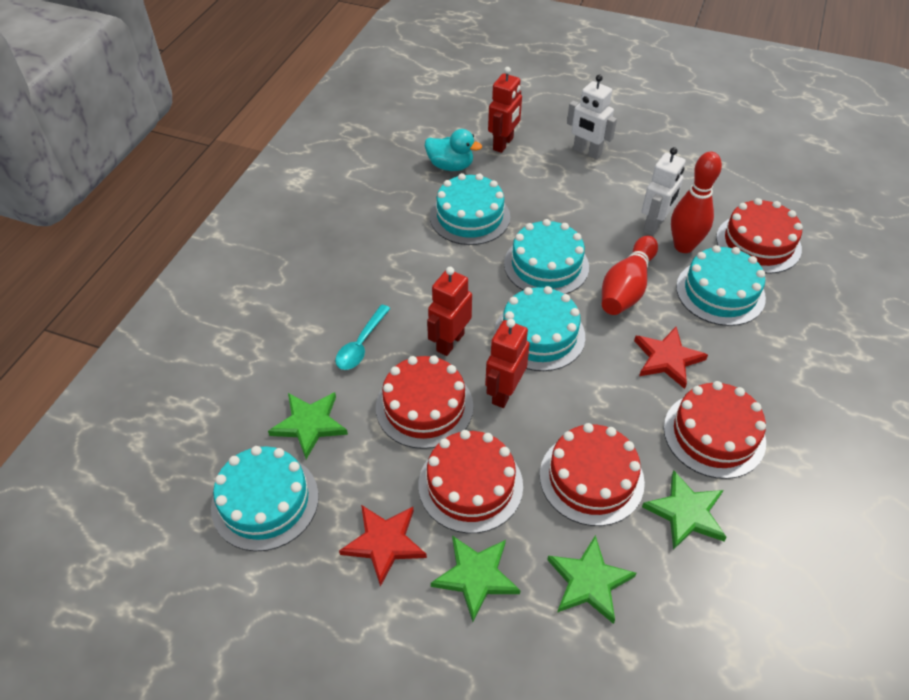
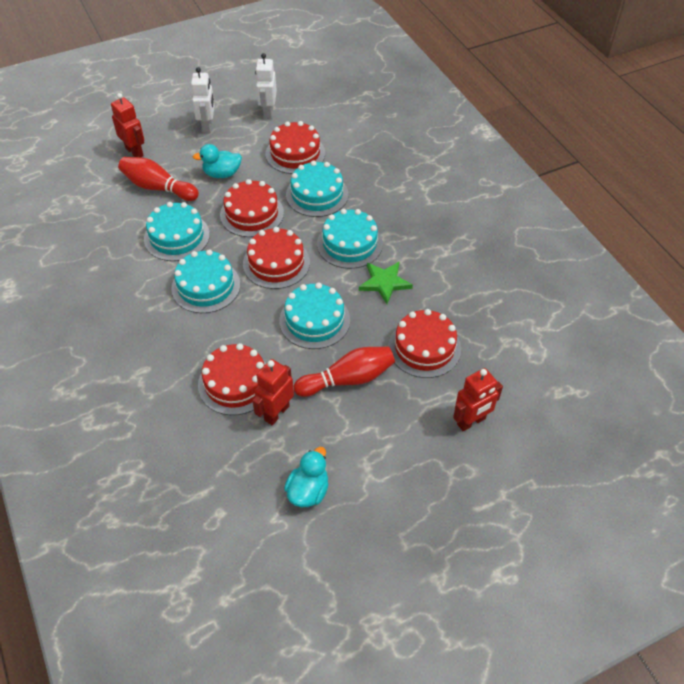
green star: [268,392,348,459] [431,535,521,622] [547,535,637,624] [642,470,727,550] = 4 -> [359,261,413,304] = 1
red star: [339,505,427,587] [634,327,708,389] = 2 -> none = 0
turquoise duck: [425,129,482,171] = 1 -> [193,144,242,178] [284,447,329,507] = 2
turquoise spoon: [335,304,391,370] = 1 -> none = 0

